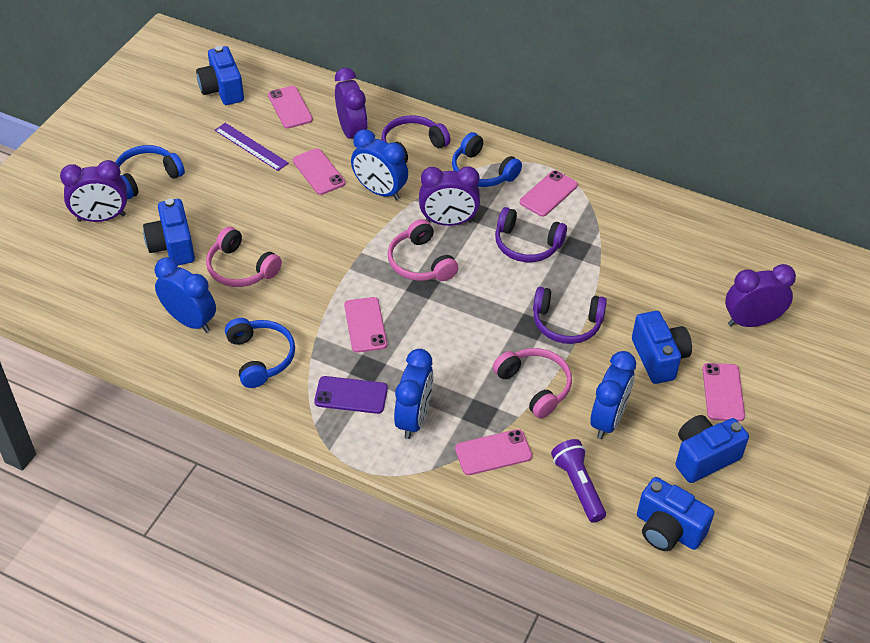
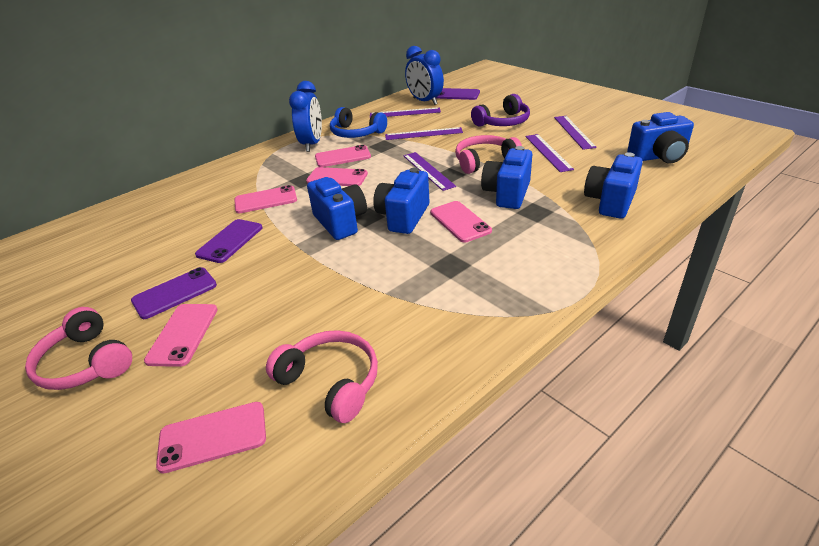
blue clock: [155,257,216,333] [351,129,408,200] [394,349,433,439] [590,351,636,439] = 4 -> [289,81,322,152] [405,46,444,105] = 2
blue headphones: [115,145,185,199] [225,318,295,388] [452,132,522,187] = 3 -> [330,107,387,138] = 1
purple clock: [60,160,127,222] [335,68,368,139] [419,166,480,226] [725,264,796,327] = 4 -> none = 0
purple flashlight: [551,439,606,523] = 1 -> none = 0
purple headphones: [381,115,450,163] [495,207,567,262] [533,287,607,344] = 3 -> [471,94,530,127] = 1
purple phone: [314,376,388,414] = 1 -> [131,267,217,319] [195,219,263,263] [436,88,480,100] = 3
purple ruler: [215,123,289,171] = 1 -> [370,107,441,117] [385,127,463,140] [403,152,456,191] [526,134,574,172] [554,116,597,150] = 5

